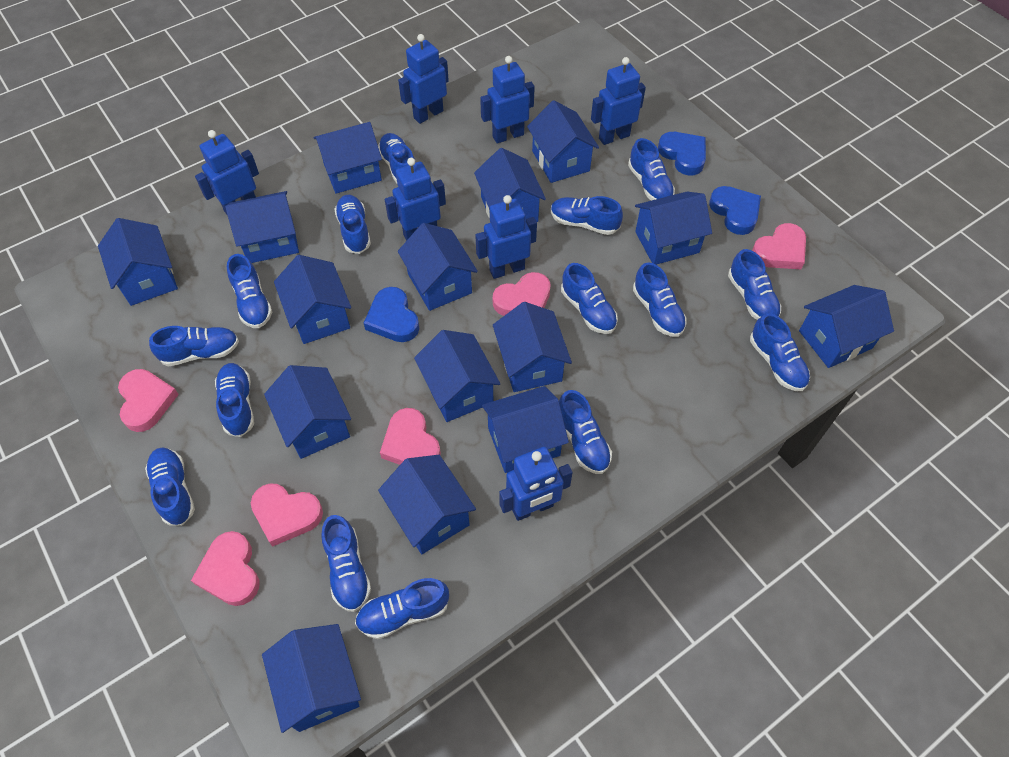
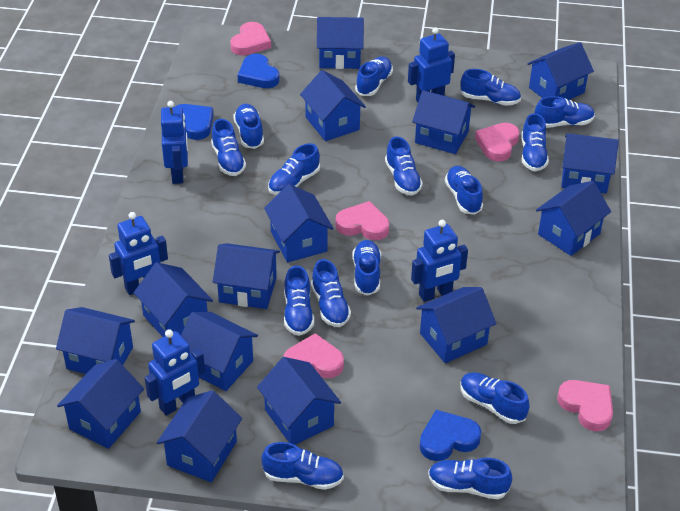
blue robot: [195,130,259,216] [385,158,446,241] [398,34,449,124] [475,195,537,279] [480,56,535,143] [499,447,573,521] [591,57,646,145] = 7 -> [109,212,168,295] [145,329,205,416] [161,101,188,184] [408,27,455,102] [411,220,468,302] = 5
pink heart: [118,369,179,432] [191,531,259,606] [251,484,323,547] [380,408,441,465] [493,272,551,316] [752,223,806,269] = 6 -> [230,22,271,56] [283,333,344,378] [335,201,389,240] [475,123,520,162] [557,380,613,431] = 5

